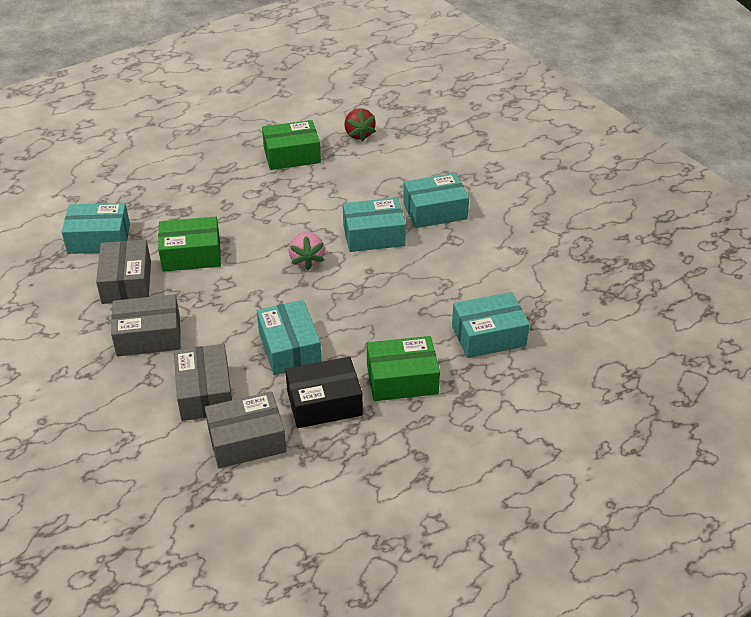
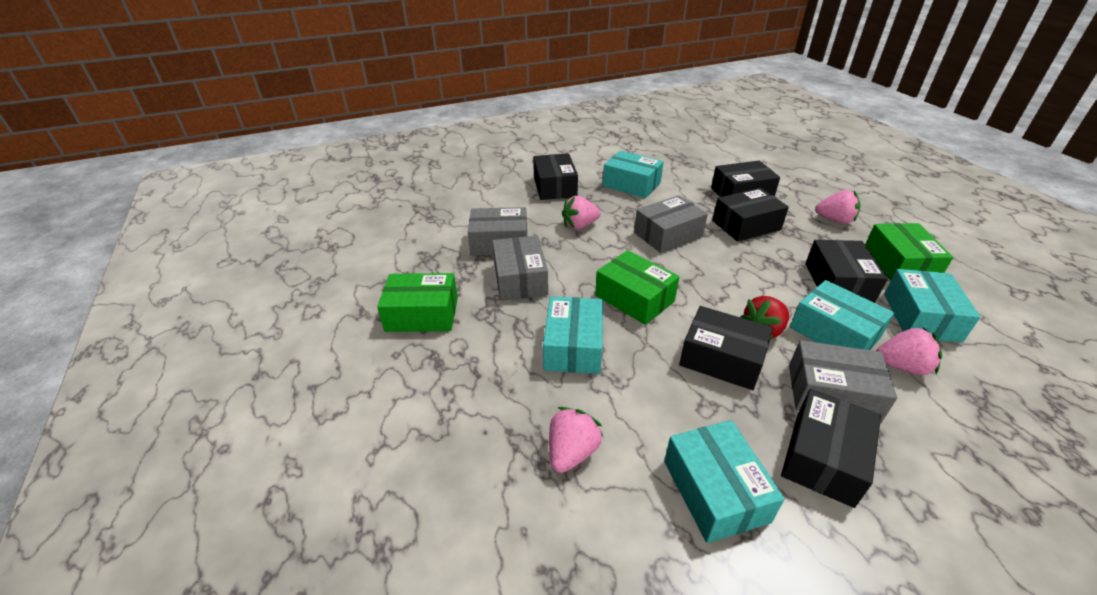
black box: [285,357,363,428] = 1 -> [533,153,578,200] [679,306,773,390] [711,160,780,197] [712,188,789,242] [781,389,881,508] [805,240,888,303] = 6
pink strawberry: [289,232,325,270] = 1 -> [549,407,603,473] [562,196,601,230] [815,190,860,224] [876,327,942,375] = 4

